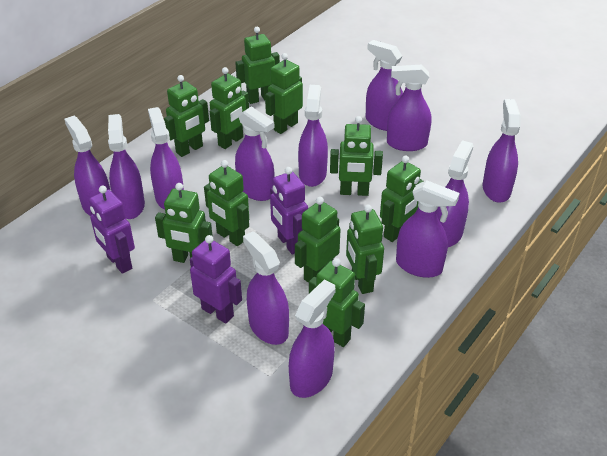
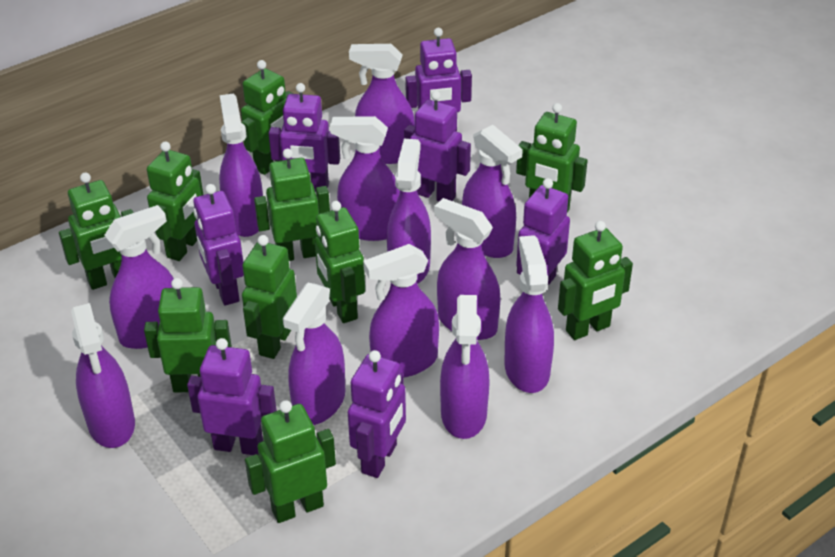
green robot: [155,183,213,263] [164,75,209,157] [204,160,249,246] [210,67,249,149] [235,27,280,104] [265,53,303,134] [295,197,341,283] [309,258,365,347] [330,116,383,196] [346,205,384,294] [380,156,424,242] = 11 -> [59,173,134,290] [144,278,232,393] [147,142,203,261] [241,60,293,175] [242,235,297,359] [245,400,336,523] [254,148,330,261] [314,201,365,323] [516,103,588,213] [558,221,633,340] = 10
purple robot: [89,185,135,274] [190,235,242,324] [270,167,308,255] = 3 -> [187,338,277,456] [193,184,244,306] [269,83,340,192] [348,350,406,478] [404,91,471,201] [405,28,472,132] [516,178,570,285] = 7

